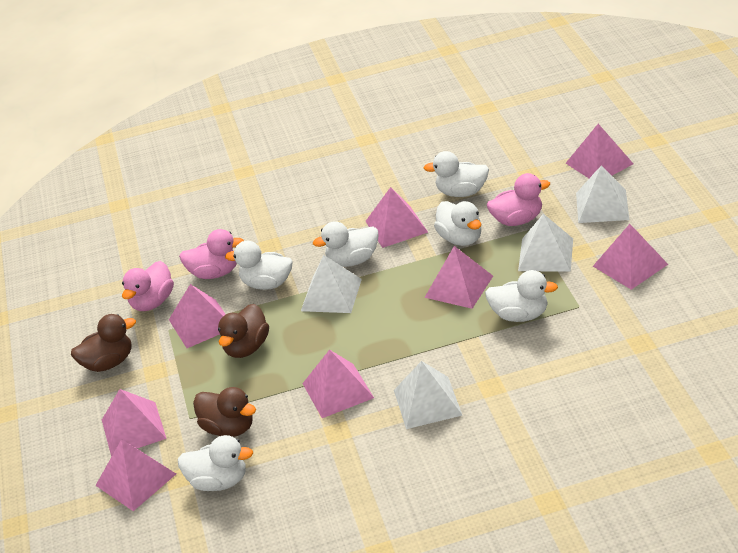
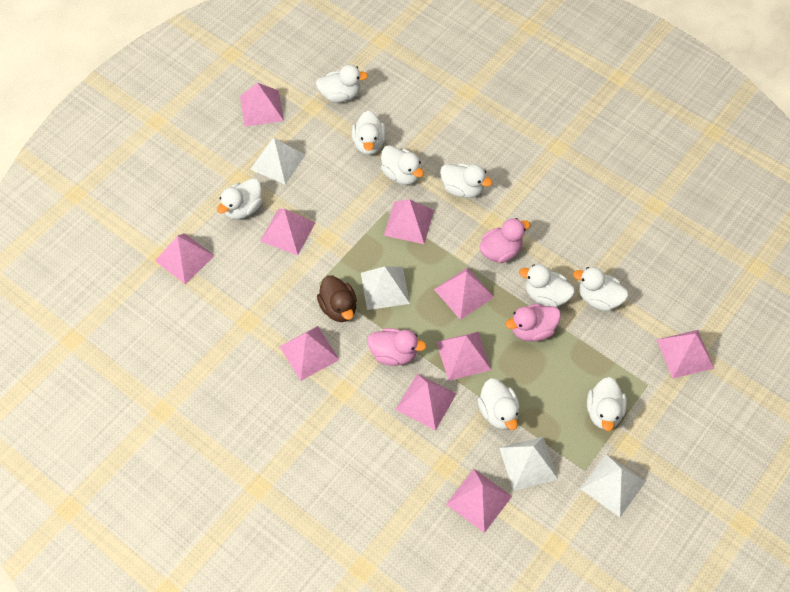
brown duck: [71,314,136,372] [193,387,256,437] [218,304,269,358] = 3 -> [317,275,357,322] = 1
pink pyramid: [95,439,176,511] [102,389,167,457] [169,284,226,348] [302,349,374,418] [365,187,428,248] [424,246,493,309] [566,124,633,178] [593,224,668,290] = 8 -> [155,233,214,284] [240,83,284,127] [260,209,316,255] [279,326,340,381] [384,199,434,244] [396,374,457,430] [434,267,494,320] [436,332,491,381] [446,469,512,533] [656,330,714,378] = 10
white duck: [178,435,253,491] [225,241,292,290] [313,221,379,267] [424,151,489,197] [434,201,481,246] [485,270,558,322] = 6 -> [217,178,263,220] [316,65,368,102] [352,111,386,155] [381,145,424,185] [440,163,492,198] [478,378,519,430] [519,264,575,307] [573,267,628,311] [587,377,627,431] = 9

